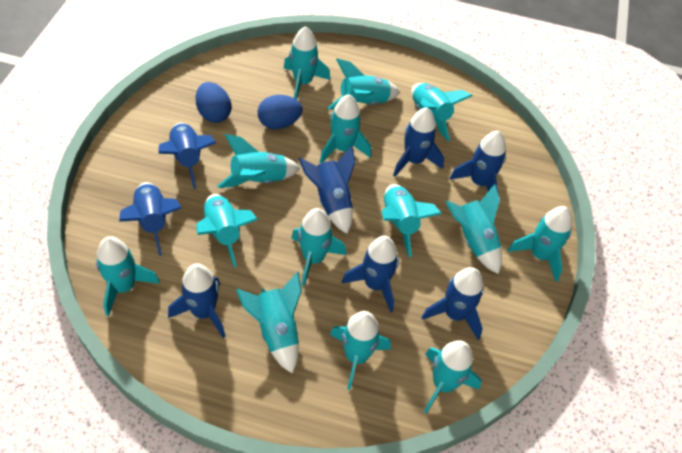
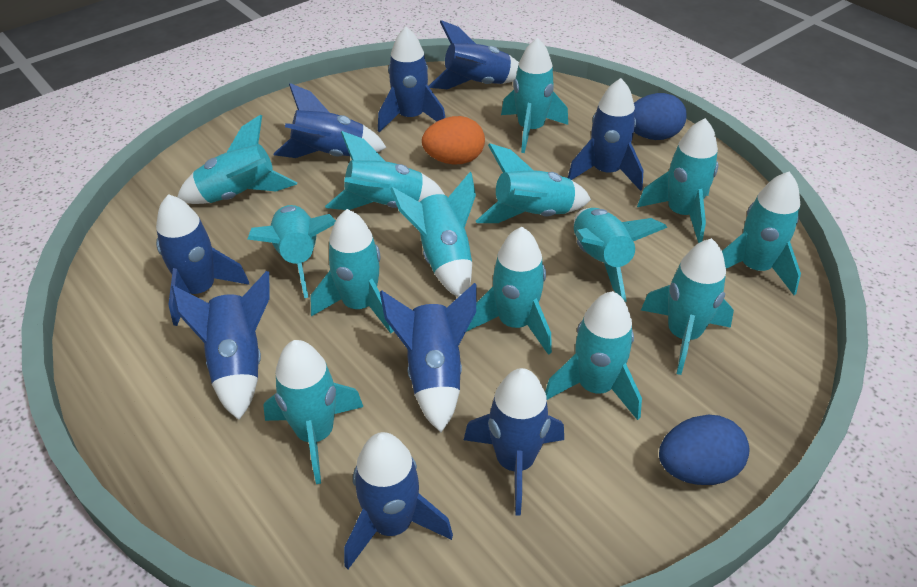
blue rocket: [119,182,182,256] [158,123,216,189] [168,264,226,338] [299,146,355,234] [342,236,399,313] [393,107,444,177] [422,267,483,340] [450,131,506,192] = 8 -> [156,194,249,326] [171,271,269,420] [274,83,387,158] [344,432,453,569] [378,27,445,133] [380,283,477,432] [429,20,519,89] [464,368,564,516] [568,78,644,191] = 9
orange egg: none = 0 -> [422,116,485,165] = 1

